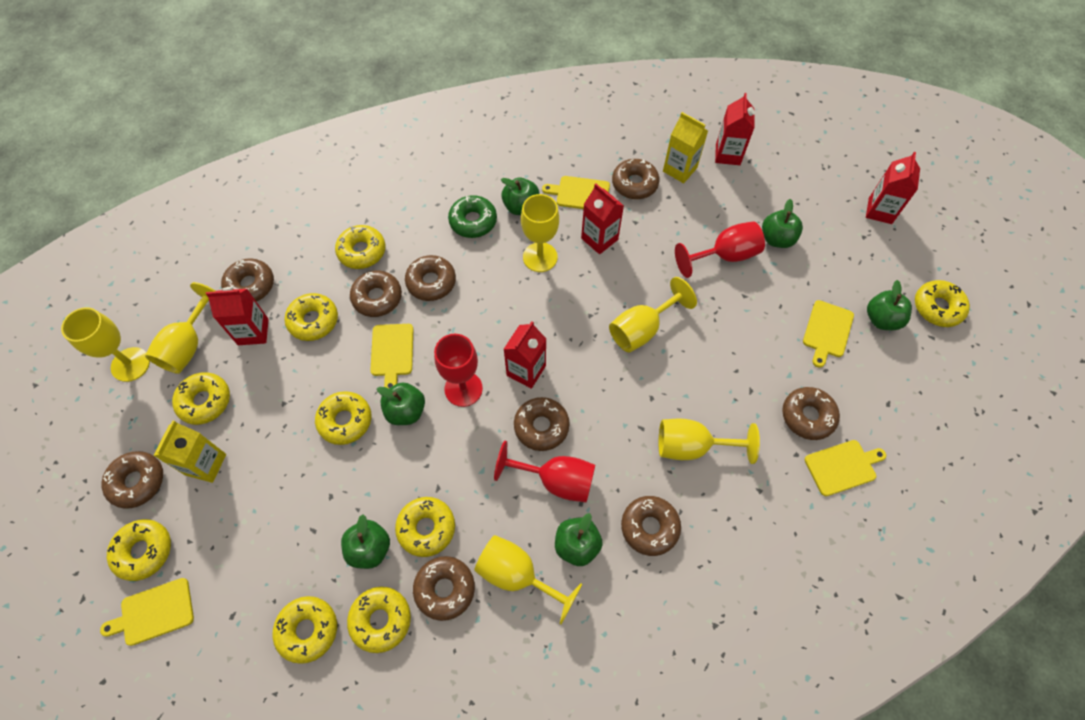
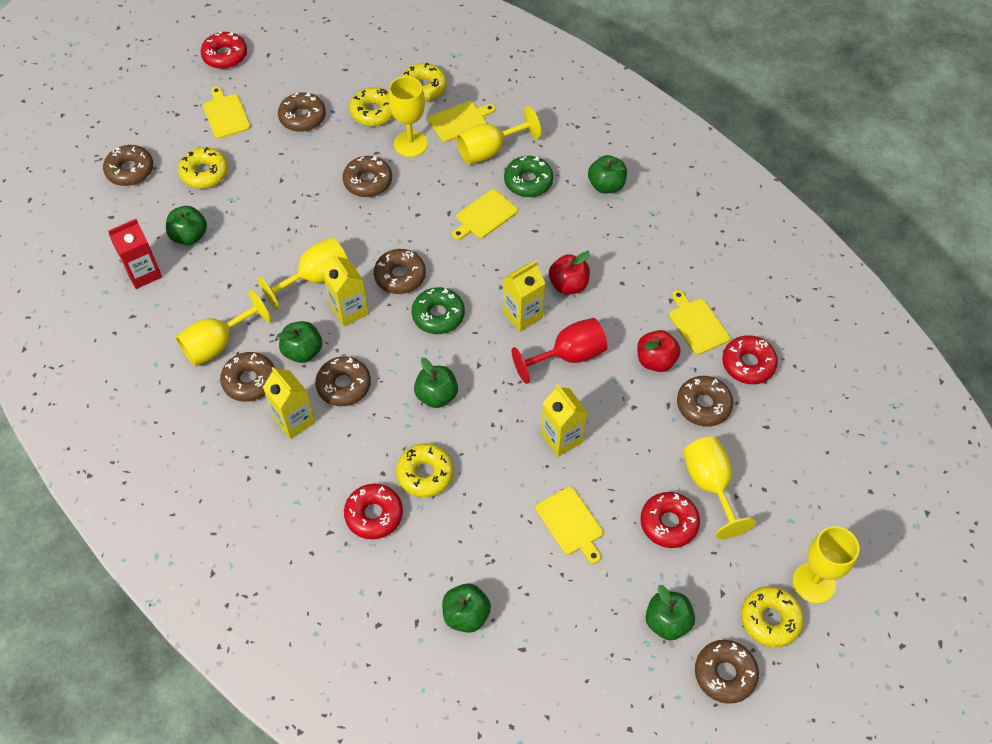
brown donut: [101,451,163,509] [221,259,274,302] [350,271,402,317] [405,255,456,301] [413,556,475,621] [514,397,570,451] [612,159,659,199] [621,496,681,556] [782,387,840,440] = 9 -> [103,145,153,186] [220,352,275,402] [278,92,326,132] [315,356,371,406] [343,156,392,197] [374,249,426,294] [677,376,733,427] [695,640,759,704] = 8
green donut: [448,195,497,238] = 1 -> [412,287,465,334] [504,156,553,197] = 2
red apple: none = 0 -> [549,251,590,294] [637,330,681,372] = 2
red carton: [206,287,269,345] [504,321,546,389] [581,183,624,254] [715,93,755,165] [866,152,920,224] = 5 -> [108,219,162,289] = 1
red donut: none = 0 -> [201,32,247,69] [344,484,403,539] [640,492,700,548] [722,335,778,384] = 4
red goblet: [434,334,483,407] [494,441,595,503] [675,221,765,278] = 3 -> [512,318,607,384] = 1
yellow carton: [153,420,226,483] [663,112,708,183] = 2 -> [263,367,316,439] [323,253,369,327] [503,261,545,332] [541,384,587,457] = 4
yellow donut: [107,519,171,581] [172,372,230,425] [272,596,337,664] [284,293,338,341] [315,391,371,445] [335,225,385,269] [347,586,411,653] [395,497,455,557] [915,280,970,327] = 9 -> [178,147,228,189] [349,87,393,126] [396,443,454,497] [401,63,447,101] [741,586,804,647] = 5

